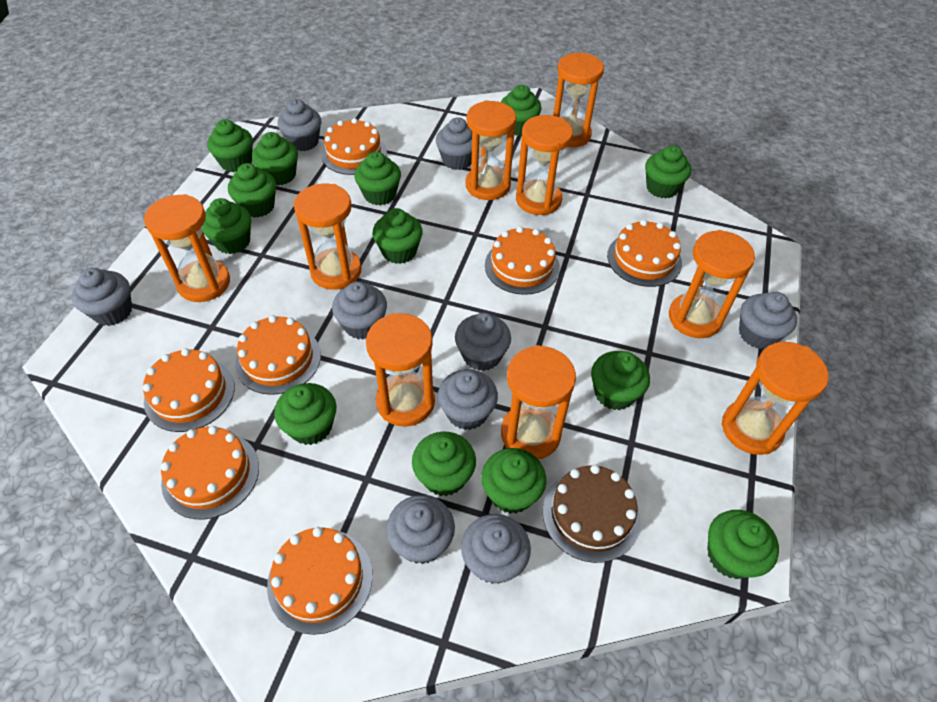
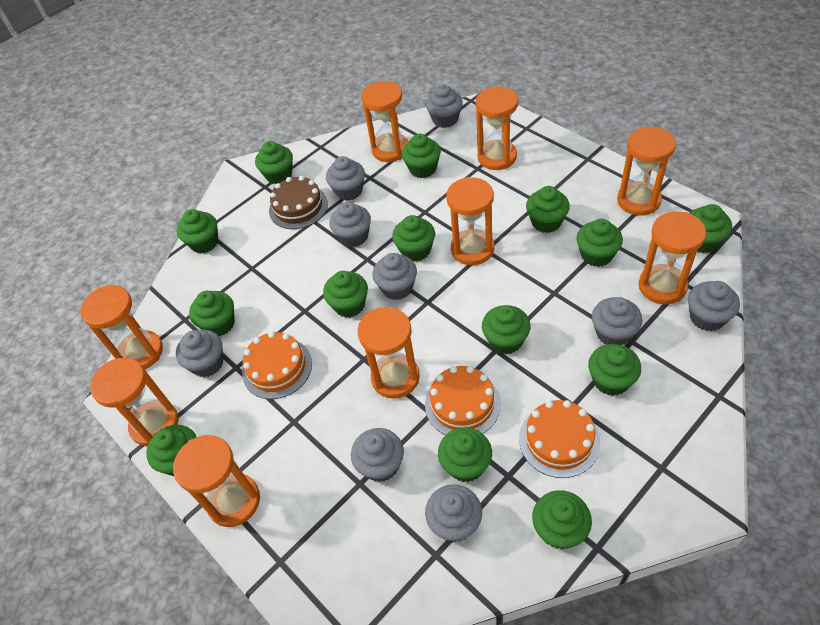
green cupcake: [202,198,251,254] [207,119,253,172] [228,163,276,218] [252,132,298,185] [274,383,336,445] [355,152,401,205] [373,208,423,264] [412,432,476,496] [481,448,546,514] [501,85,542,136] [591,351,650,410] [645,145,691,199] [707,510,779,579] = 13 -> [146,425,196,476] [177,209,218,253] [189,291,235,336] [255,141,293,184] [323,271,368,318] [392,215,435,262] [402,134,441,178] [438,427,492,482] [482,305,531,354] [526,186,570,233] [532,490,592,549] [577,219,623,267] [588,344,641,396] [689,204,732,253] = 14
orange cake: [143,348,235,432] [161,426,259,519] [235,315,321,395] [267,527,372,635] [321,118,387,175] [485,226,560,295] [607,220,682,287] = 7 -> [242,331,312,399] [425,366,501,435] [519,400,600,478] = 3

